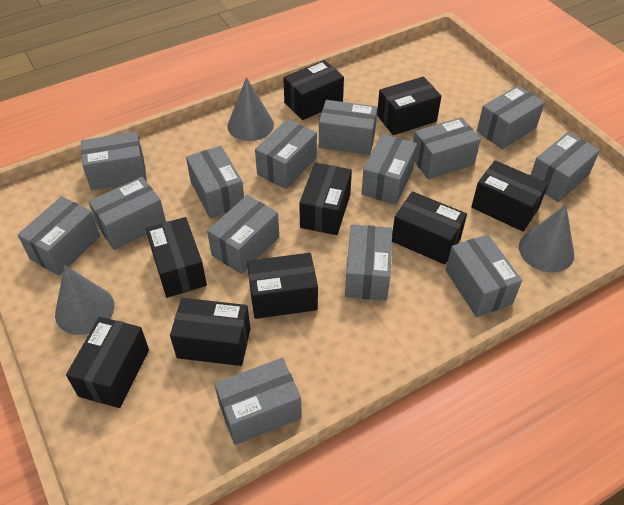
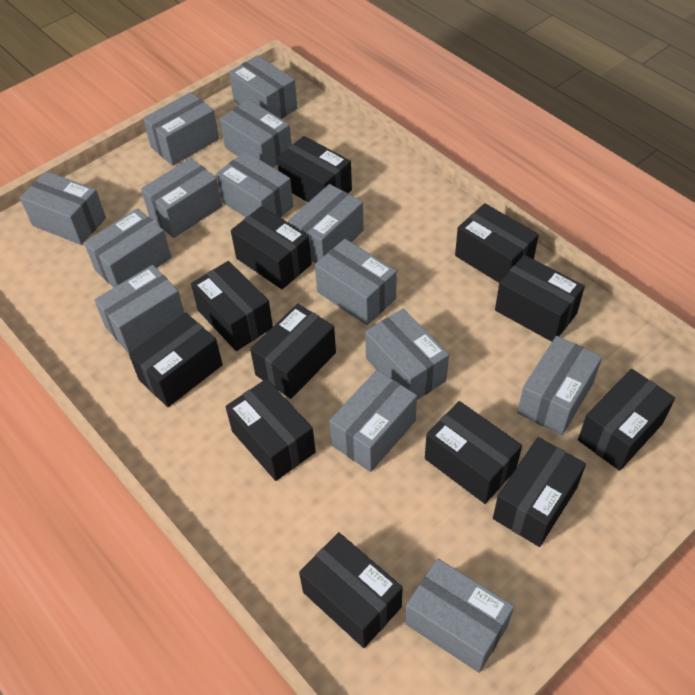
black box: [66,317,149,408] [146,217,207,298] [170,298,250,366] [247,253,318,319] [283,60,344,120] [299,163,352,235] [377,76,441,135] [392,191,467,265] [471,160,548,232] = 9 -> [129,313,223,407] [191,261,273,351] [225,379,316,481] [231,206,312,289] [250,304,336,399] [277,136,352,202] [299,532,403,648] [425,401,522,504] [455,203,539,283] [493,437,586,547] [495,255,585,342] [578,369,675,471] = 12
grey cone: [55,265,114,335] [227,77,274,141] [519,204,574,272] = 3 -> none = 0

